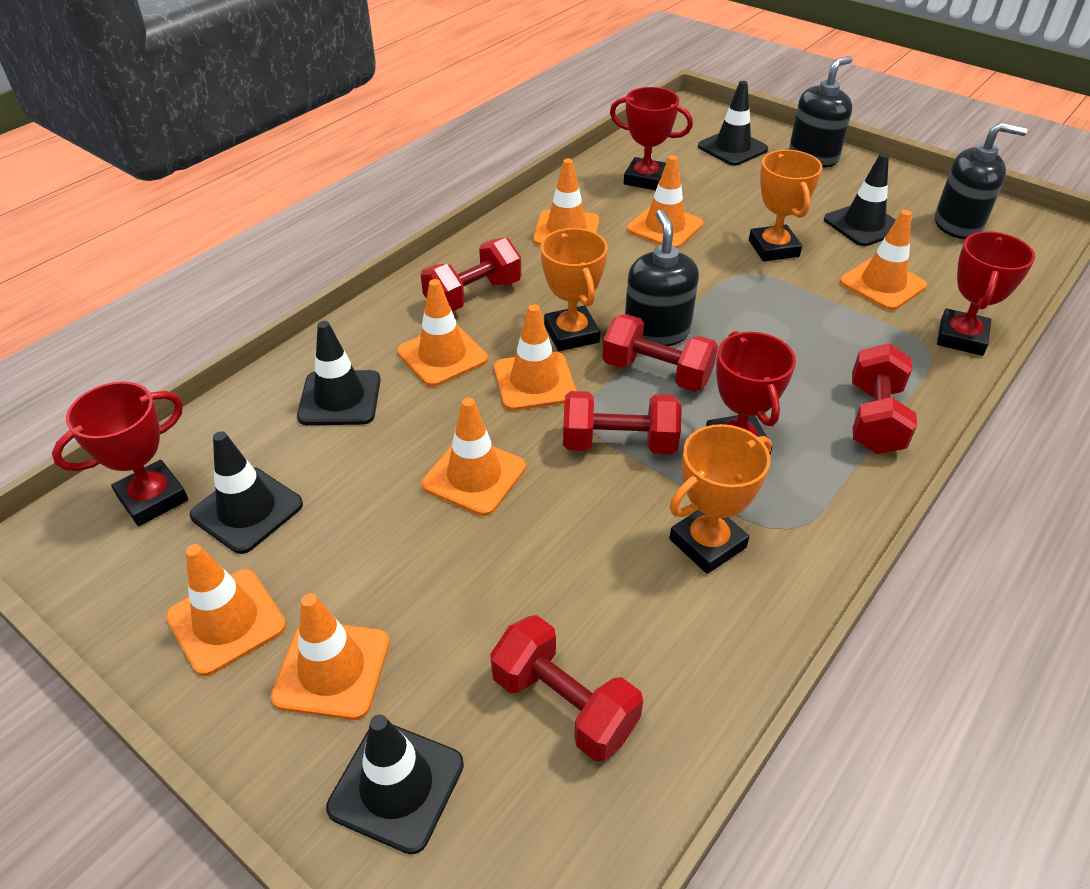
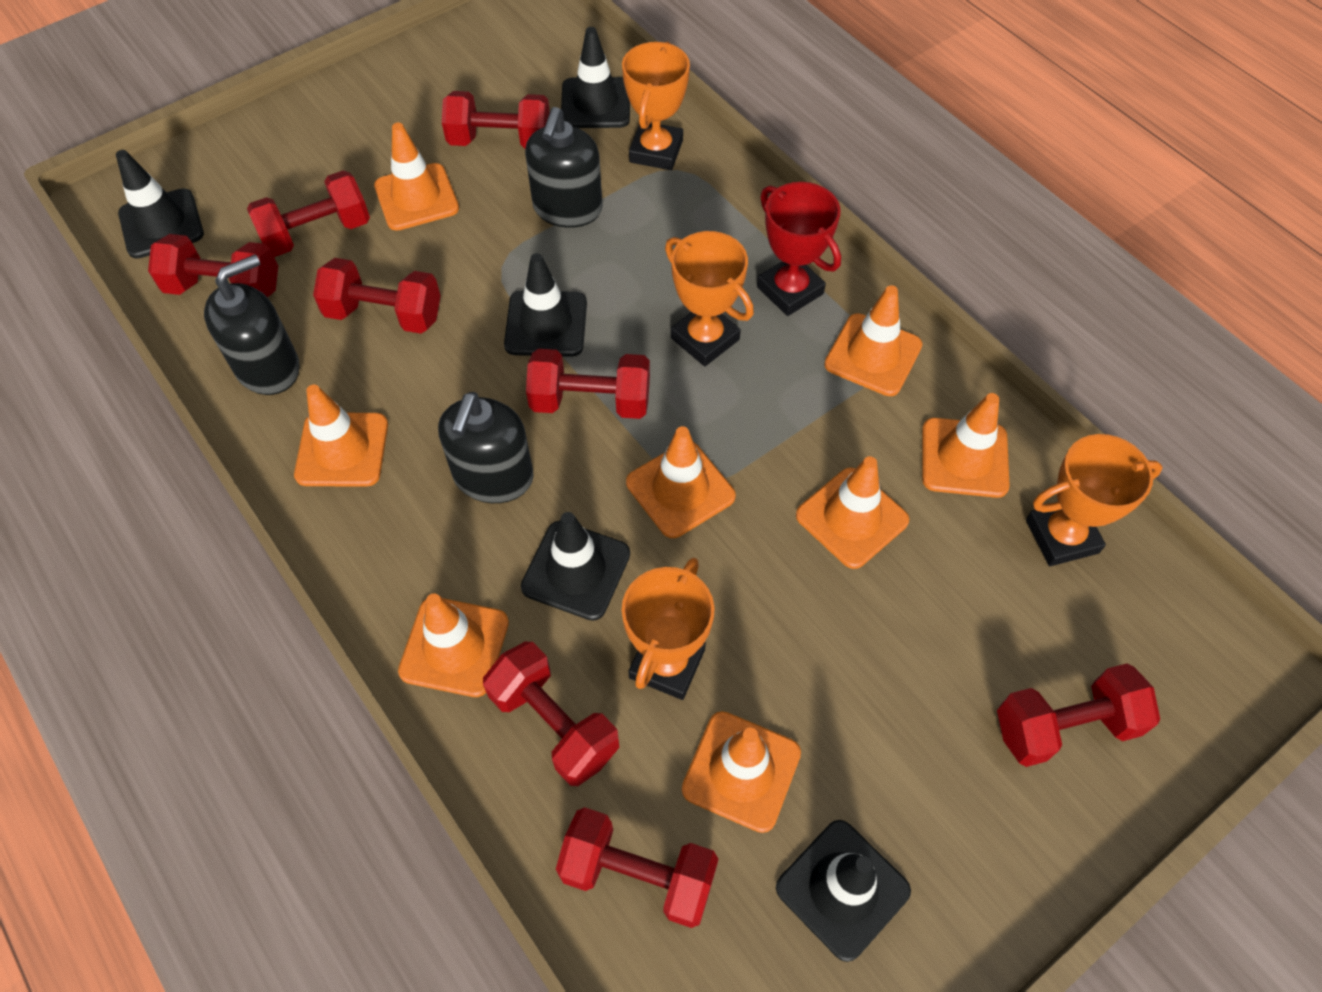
orange trophy: [541,228,608,351] [669,424,772,574] [749,150,823,261] = 3 -> [622,42,690,170] [622,558,715,700] [665,231,754,366] [1026,434,1163,566] = 4
red dumbbell: [421,238,521,312] [490,615,643,761] [563,391,681,454] [602,314,718,392] [852,343,917,454] = 5 -> [148,234,278,297] [247,170,370,257] [313,258,441,334] [442,91,550,148] [483,642,619,786] [526,349,650,419] [556,807,719,928] [997,663,1160,767] = 8
red trophy: [52,382,188,526] [610,87,693,190] [706,331,796,455] [937,231,1035,356] = 4 -> [757,182,841,316] = 1

